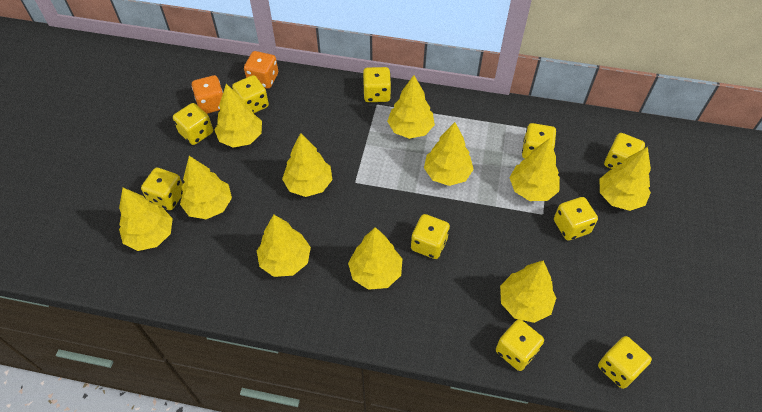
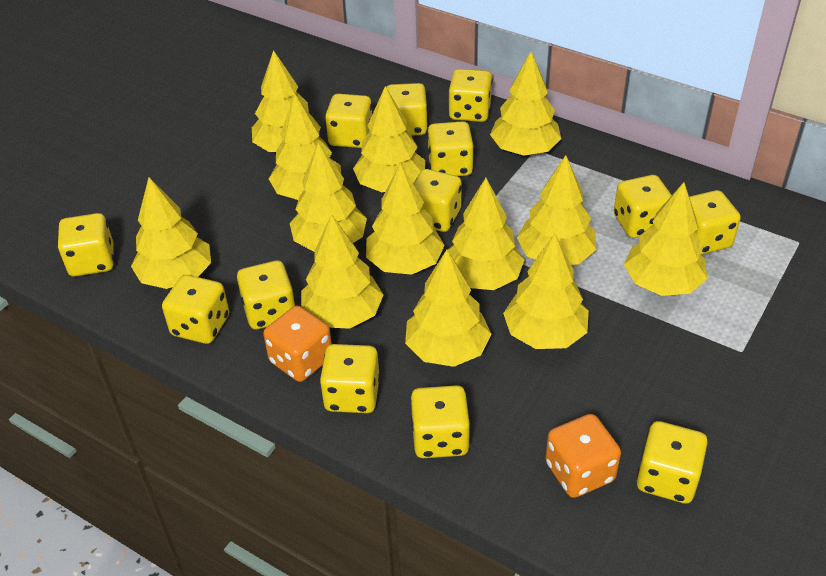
yellow dice: [141,168,183,210] [173,103,213,145] [232,75,269,113] [363,67,391,102] [411,214,450,259] [496,319,544,371] [522,123,556,159] [554,197,598,240] [598,336,652,389] [604,133,645,169] = 10 -> [58,213,114,277] [162,275,229,344] [237,260,296,330] [320,344,380,413] [325,94,372,148] [386,83,428,136] [411,385,470,458] [413,169,461,232] [427,121,474,176] [448,69,493,122] [614,175,672,238] [637,421,708,504] [689,190,741,255] = 13
yellow tree: [119,188,173,251] [180,156,232,219] [215,84,262,148] [257,215,311,277] [282,133,332,197] [348,227,402,290] [387,75,435,139] [424,122,474,186] [500,260,556,323] [509,138,560,201] [600,147,651,211] = 11 -> [131,177,211,289] [252,50,321,152] [269,94,341,200] [290,142,367,251] [301,214,383,329] [353,86,425,192] [366,163,445,275] [405,250,491,367] [448,178,524,290] [490,51,561,156] [503,234,589,349] [517,155,596,265] [624,182,707,296] = 13

